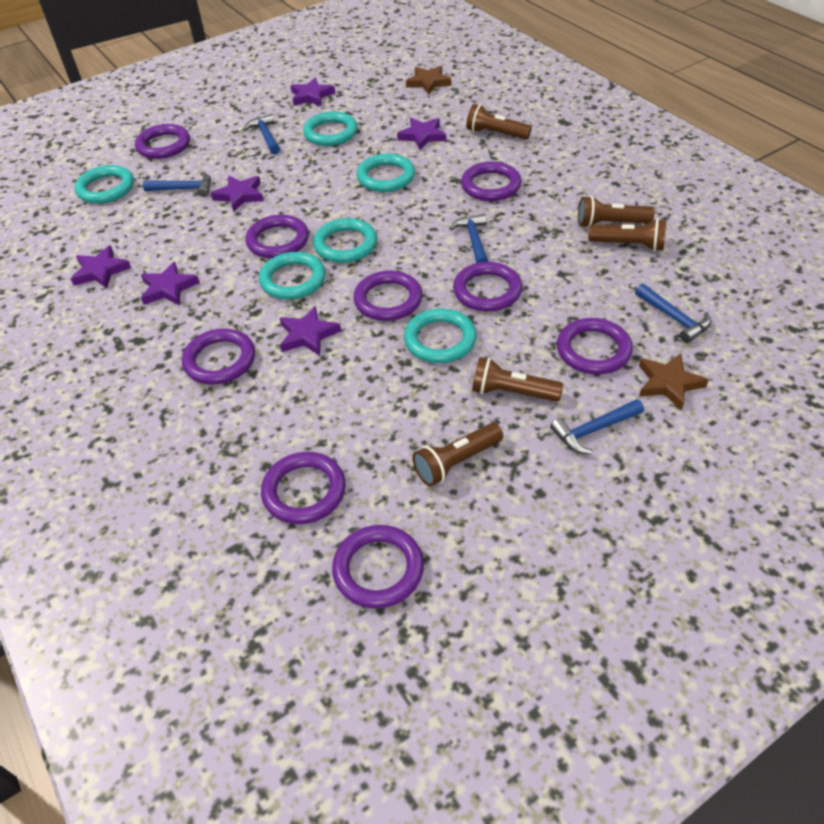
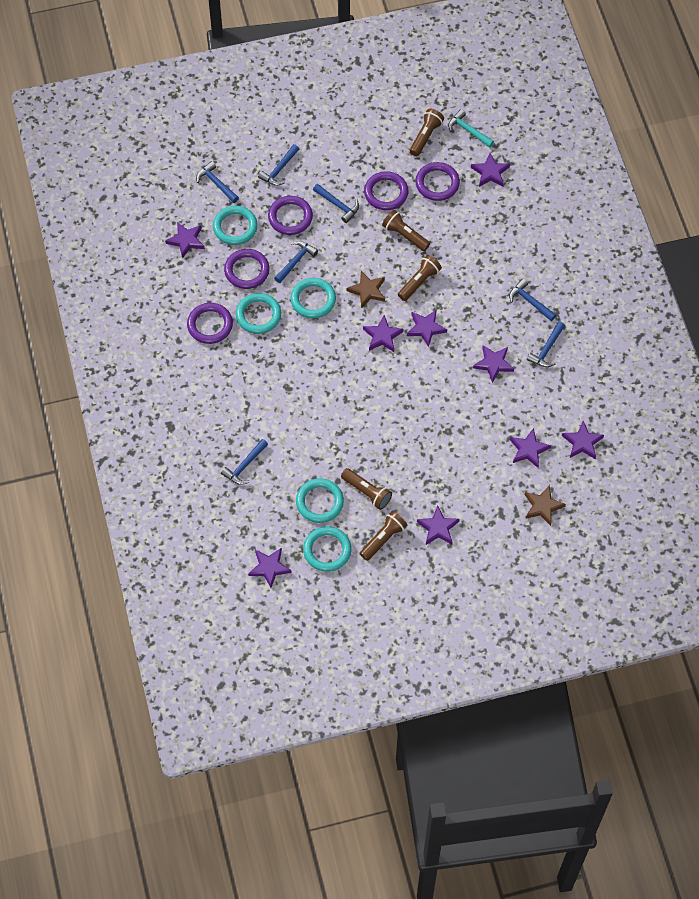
blue hammer: [143,172,211,197] [243,114,280,155] [449,213,488,263] [550,399,644,454] [635,284,711,343] = 5 -> [196,161,239,203] [221,439,268,485] [258,144,299,186] [274,241,318,283] [313,184,359,223] [509,279,556,321] [527,321,565,367] = 7
purple ring: [135,124,190,159] [182,328,255,385] [245,215,309,259] [261,452,346,524] [332,525,424,609] [353,271,422,321] [453,262,522,312] [461,161,522,201] [557,318,633,374] = 9 -> [187,303,233,344] [224,249,269,289] [268,196,313,235] [364,171,409,210] [415,162,460,201] = 5
purple star: [71,246,131,289] [141,262,200,305] [211,176,264,212] [280,306,341,356] [290,78,335,106] [397,118,446,150] = 6 -> [165,222,205,259] [248,548,292,588] [363,315,404,352] [407,309,447,347] [417,506,460,545] [471,153,510,187] [473,345,514,383] [510,428,551,468] [562,421,604,459] = 9
turquoise hammer: none = 0 -> [448,109,494,148] = 1
turquoise ring: [75,165,134,204] [259,252,326,300] [303,111,358,146] [313,218,377,263] [356,153,415,192] [404,308,477,363] = 6 -> [213,206,258,245] [236,293,281,334] [290,278,336,318] [296,478,344,523] [303,526,352,572] = 5

